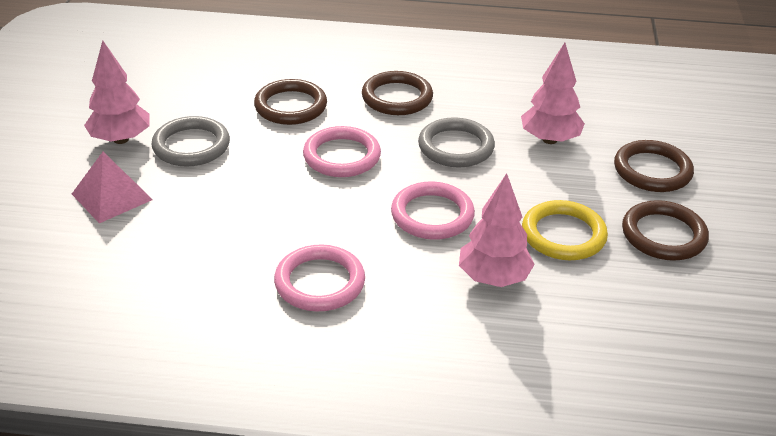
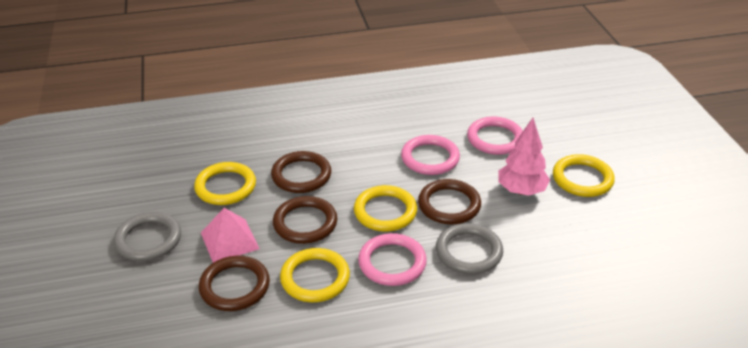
pink tree: [84,40,150,144] [459,173,535,287] [521,43,585,144] = 3 -> [498,118,550,196] = 1
yellow ring: [522,200,608,260] = 1 -> [194,162,256,205] [280,248,350,302] [354,185,417,232] [553,154,615,197] = 4

